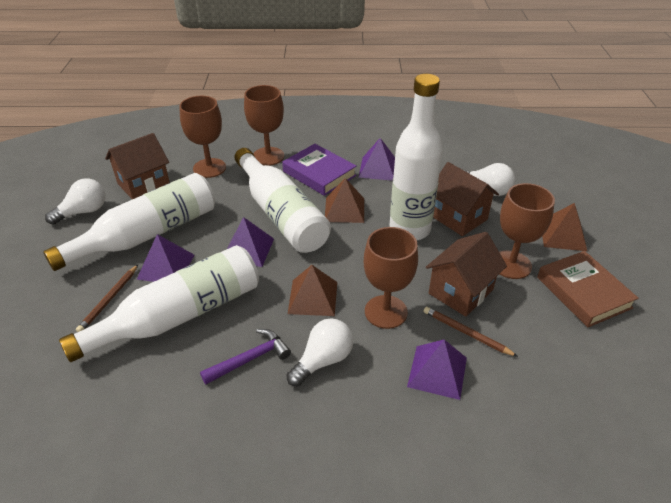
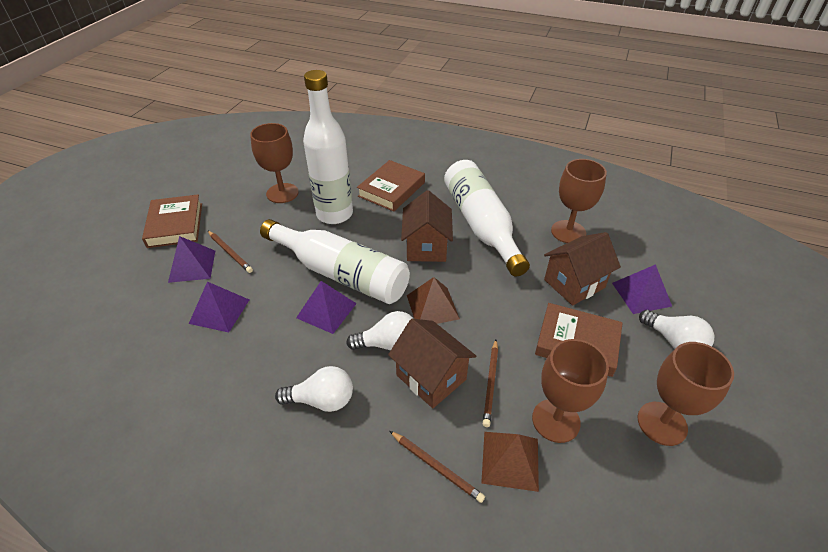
brown book: [537,251,639,327] = 1 -> [142,194,202,248] [357,160,425,212] [535,303,623,377] = 3
brown pencil: [76,265,138,332] [424,307,518,357] = 2 -> [208,231,253,273] [390,431,485,503] [483,340,498,427] = 3
brown pyramid: [288,265,337,316] [325,178,364,223] [542,203,587,251] = 3 -> [407,277,460,324] [481,432,539,492] = 2
purple book: [282,144,357,196] = 1 -> none = 0
purple hammer: [200,329,291,385] = 1 -> none = 0
white bottle: [43,173,215,271] [59,245,259,362] [234,148,331,253] [390,74,443,240] = 4 -> [260,219,410,304] [303,70,353,224] [444,160,530,276] = 3

